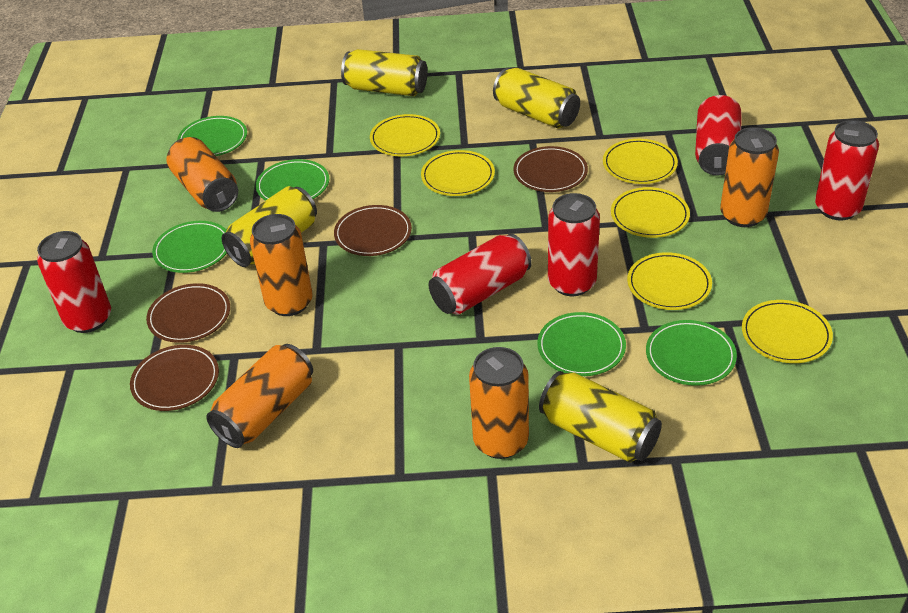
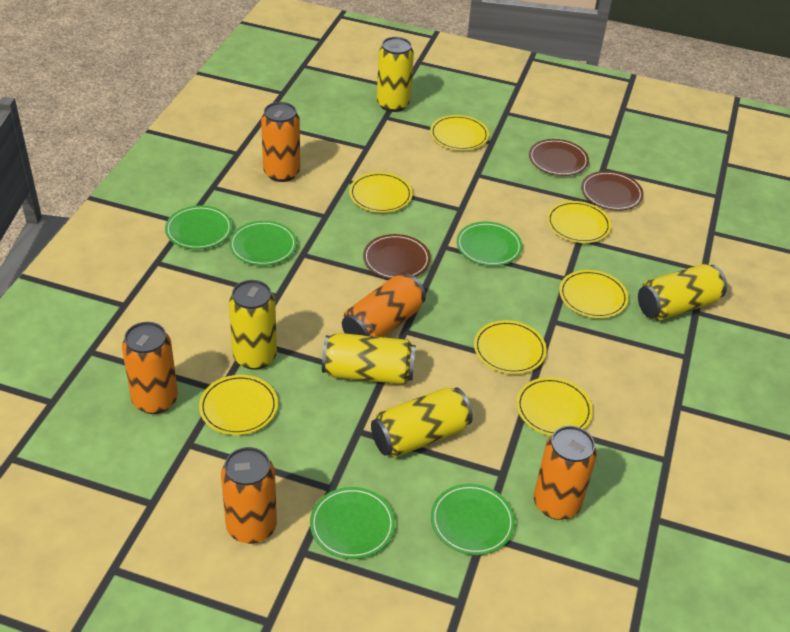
brown plate: [130,345,219,411] [146,283,230,343] [334,205,412,256] [513,146,588,192] = 4 -> [363,234,431,279] [529,139,589,176] [581,171,644,211] = 3
red can: [37,231,111,333] [428,234,532,315] [548,193,600,296] [695,95,741,175] [815,120,879,220] = 5 -> none = 0
yellow can: [222,186,317,267] [341,49,427,96] [493,68,580,129] [539,371,662,463] = 4 -> [229,280,277,370] [322,333,416,384] [371,387,473,458] [377,37,414,112] [638,264,727,321] = 5
yellow plate: [370,114,440,156] [421,150,495,196] [603,139,678,184] [611,187,690,238] [627,252,712,310] [742,300,833,363] = 6 -> [199,375,278,435] [349,172,413,213] [430,115,489,150] [474,320,547,374] [516,377,593,436] [547,201,611,243] [559,270,629,318] = 7

